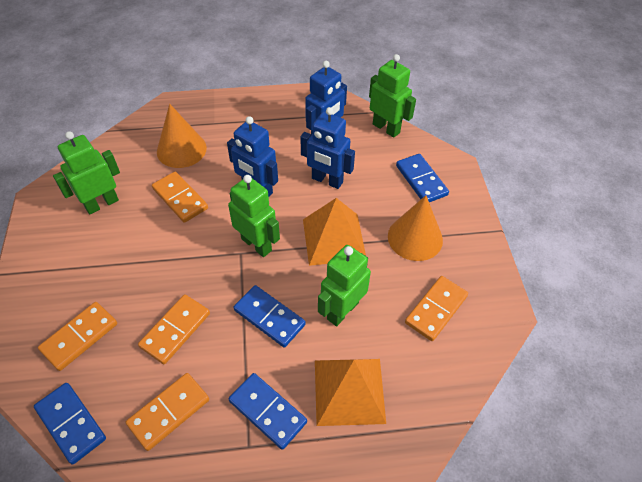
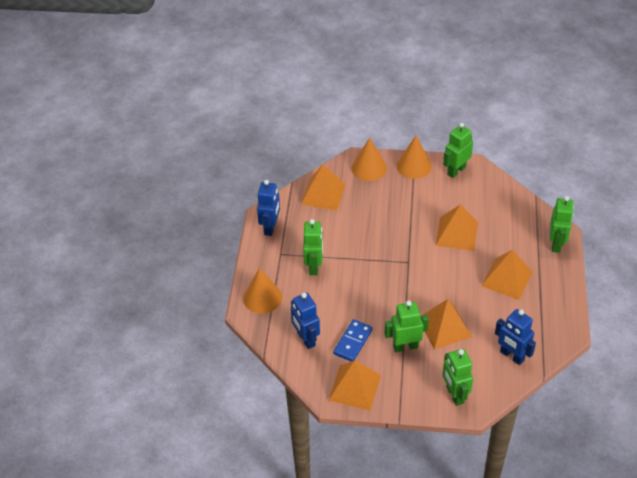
blue domino: [34,383,106,465] [228,373,307,450] [234,285,306,347] [396,154,449,202] = 4 -> [333,319,373,361] = 1
green robot: [53,131,120,214] [228,175,280,257] [318,245,371,326] [369,54,416,138] = 4 -> [303,219,323,275] [385,300,429,352] [442,349,473,406] [443,123,473,178] [550,196,574,253] = 5
orange cone: [157,104,207,168] [388,196,443,261] = 2 -> [243,268,282,314] [352,138,387,181] [396,135,432,179] = 3
orange domino: [38,302,117,371] [126,373,209,451] [138,294,210,364] [152,171,208,223] [405,276,468,341] = 5 -> none = 0
orange pyramid: [303,198,366,266] [315,359,386,426] = 2 -> [301,165,346,211] [328,360,381,411] [421,299,472,350] [435,204,478,251] [481,250,533,300] = 5

